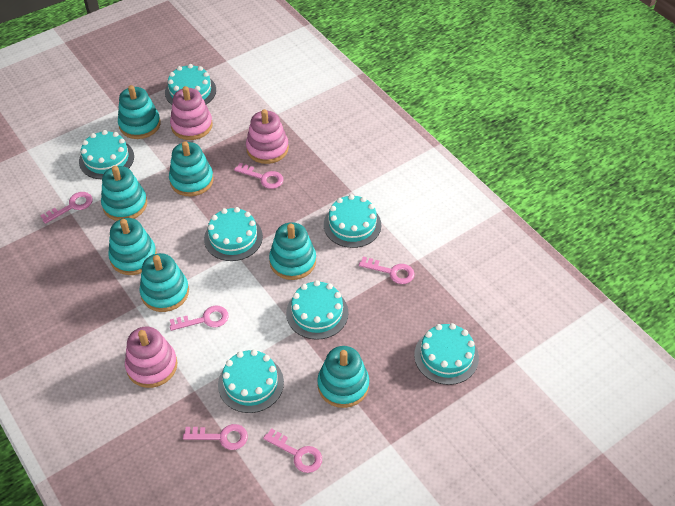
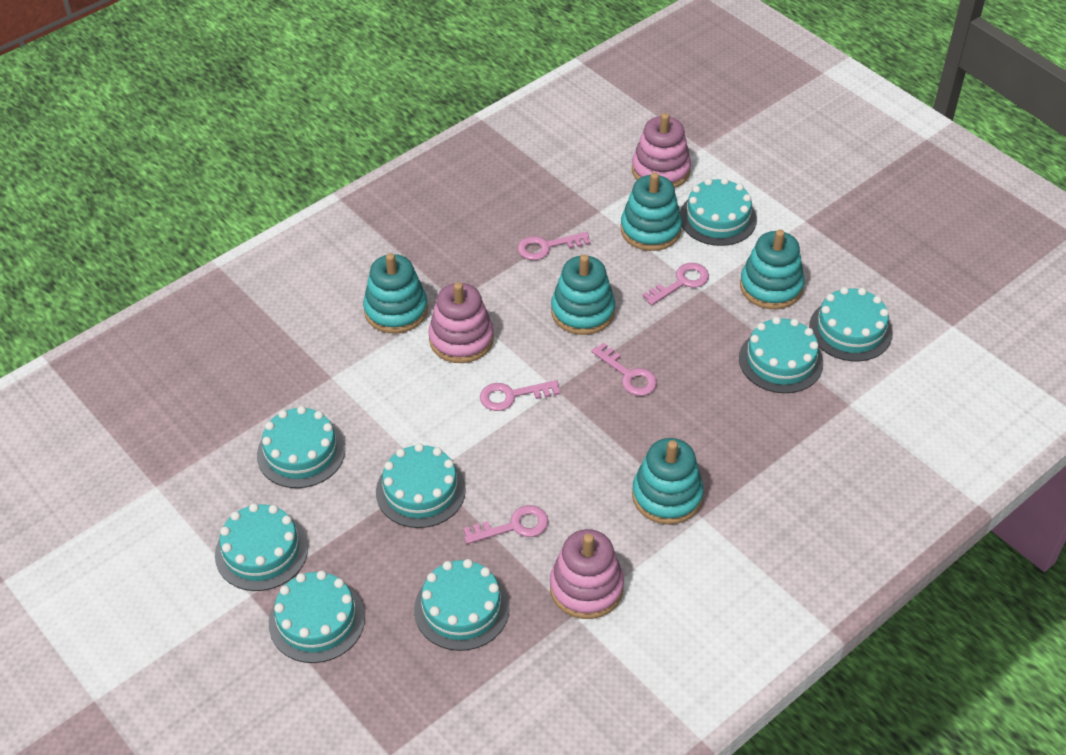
pink key: [41,192,93,224] [170,306,229,331] [183,424,248,450] [234,163,283,189] [263,428,322,473] [359,257,415,284] = 6 -> [463,505,548,544] [480,380,560,411] [518,232,591,260] [591,342,657,396] [642,263,709,305] = 5
turquoise cake: [79,130,134,179] [165,64,216,105] [204,207,263,261] [218,349,284,413] [286,280,349,340] [324,194,381,248] [414,323,479,385] = 7 -> [215,503,308,591] [257,406,345,488] [269,570,365,663] [376,443,466,528] [414,559,509,651] [680,178,757,246] [739,317,823,393] [809,287,893,361] = 8
turquoise stacking toy: [101,166,147,221] [108,218,157,275] [118,85,161,139] [140,253,189,312] [169,141,214,197] [269,222,316,280] [317,346,369,408] = 7 -> [363,253,428,333] [551,254,615,335] [620,172,682,251] [632,438,704,525] [740,230,804,309] = 5

